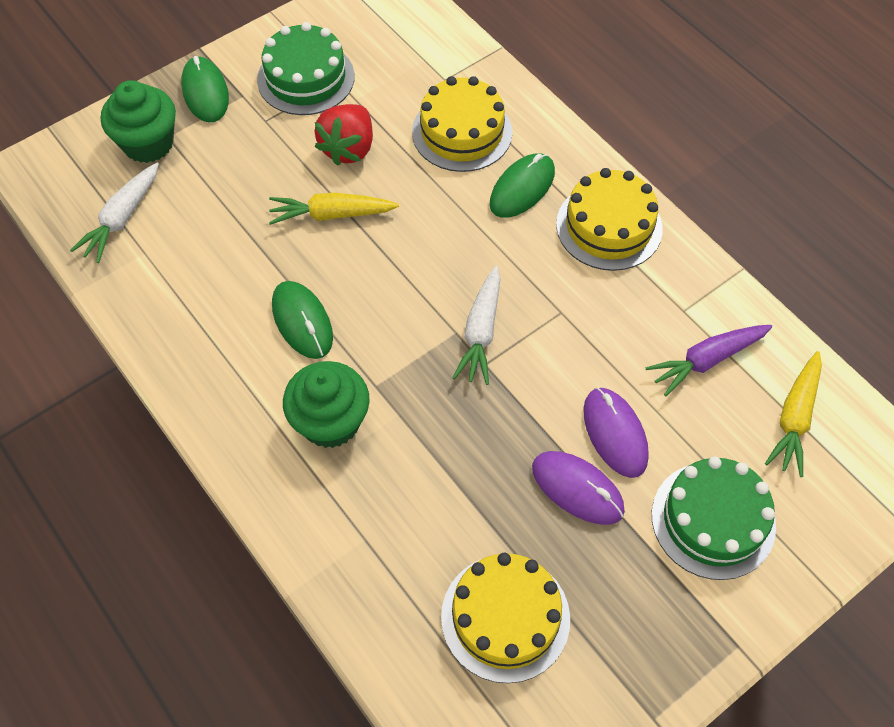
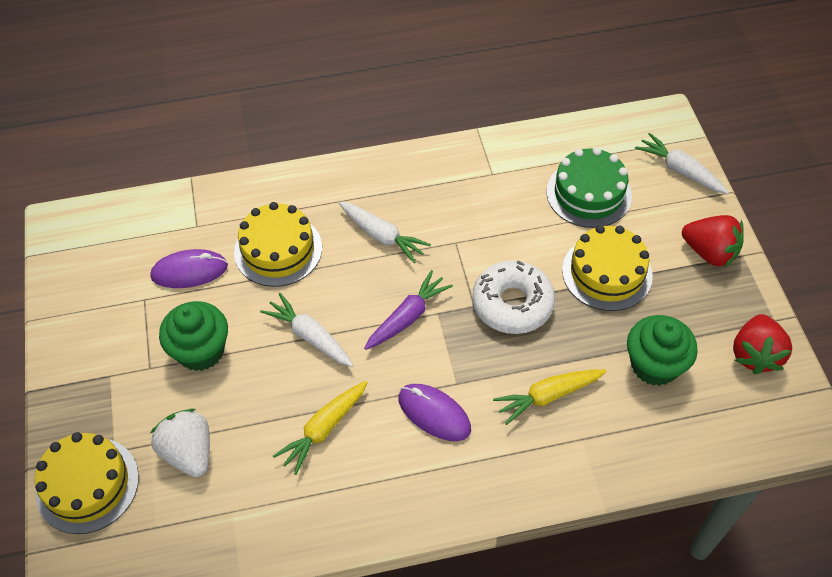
green cake: [257,22,354,115] [652,457,776,580] = 2 -> [546,147,632,228] = 1
green mouse: [181,56,229,122] [272,281,333,359] [489,153,555,218] = 3 -> none = 0
red strawberry: [315,104,373,166] = 1 -> [682,215,744,268] [733,314,792,375] = 2
white carrot: [70,163,159,263] [453,266,500,385] = 2 -> [260,293,353,367] [339,202,431,264] [635,133,729,194] = 3
white donut: none = 0 -> [472,260,555,334] = 1
white strawberry: none = 0 -> [150,409,210,477] = 1

